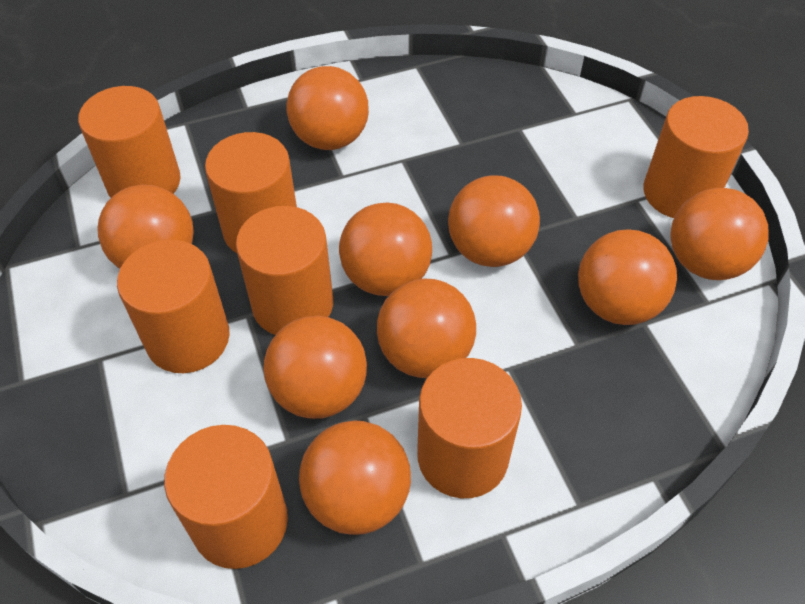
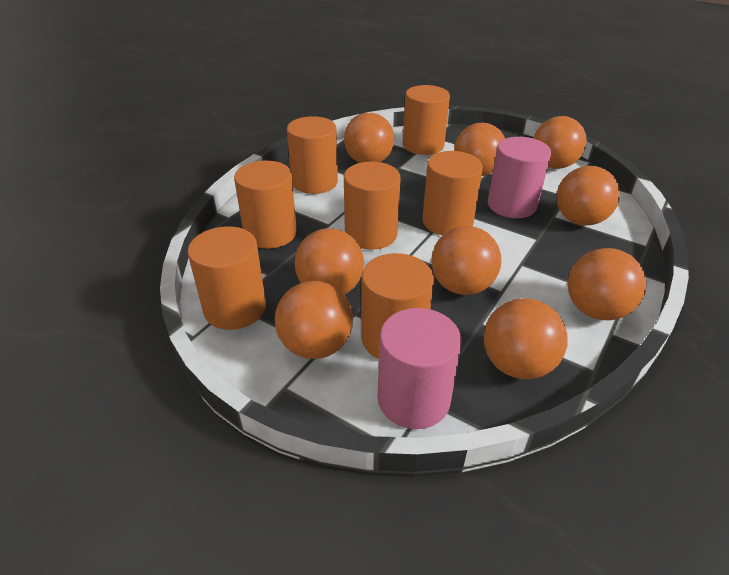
pink cylinder: none = 0 -> [378,308,461,429] [488,137,551,218] = 2

